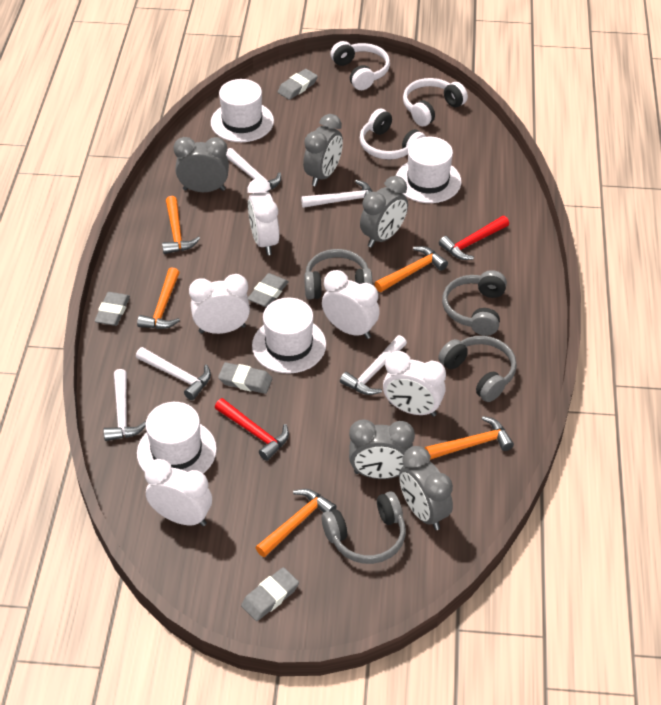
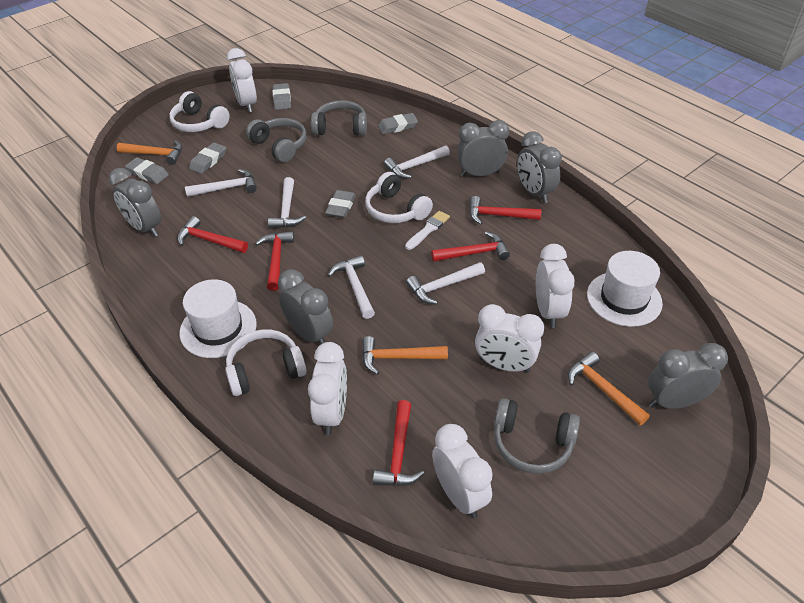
grey headphones: [304,249,373,299] [322,491,406,564] [438,336,517,402] [442,270,507,336] = 4 -> [246,118,306,162] [311,100,367,136] [494,398,580,474] = 3
orange hammer: [137,267,180,329] [162,196,200,254] [255,489,337,557] [374,246,448,292] [425,416,514,460] = 5 -> [117,140,182,165] [362,336,448,375] [568,352,650,425] = 3
red hammer: [215,398,289,461] [439,216,509,260] = 2 -> [177,216,248,253] [255,231,294,291] [373,400,425,486] [431,231,510,262] [469,196,541,225] = 5
white brush: none = 0 -> [405,211,450,250] = 1
white hat: [137,402,217,474] [211,79,274,142] [252,298,326,374] [396,137,461,203] = 4 -> [179,279,257,358] [587,251,663,327] = 2

